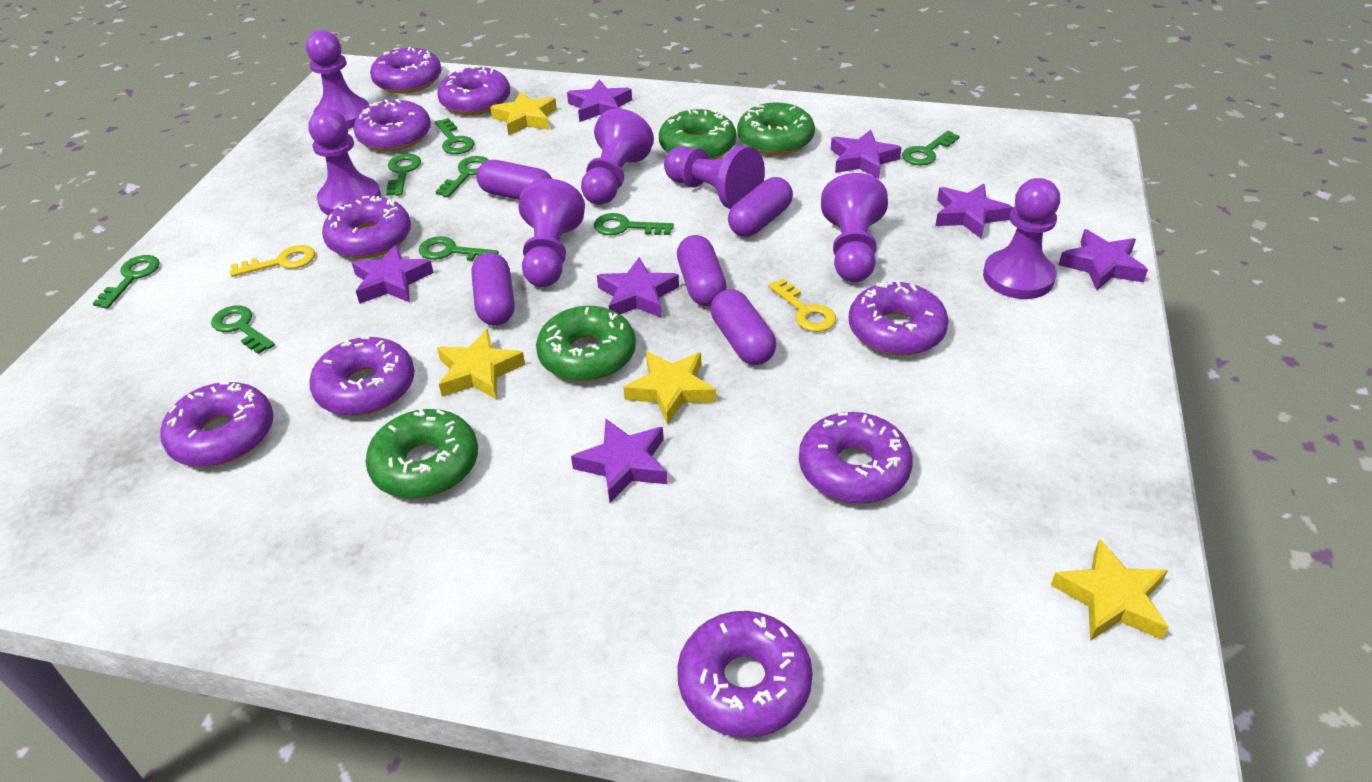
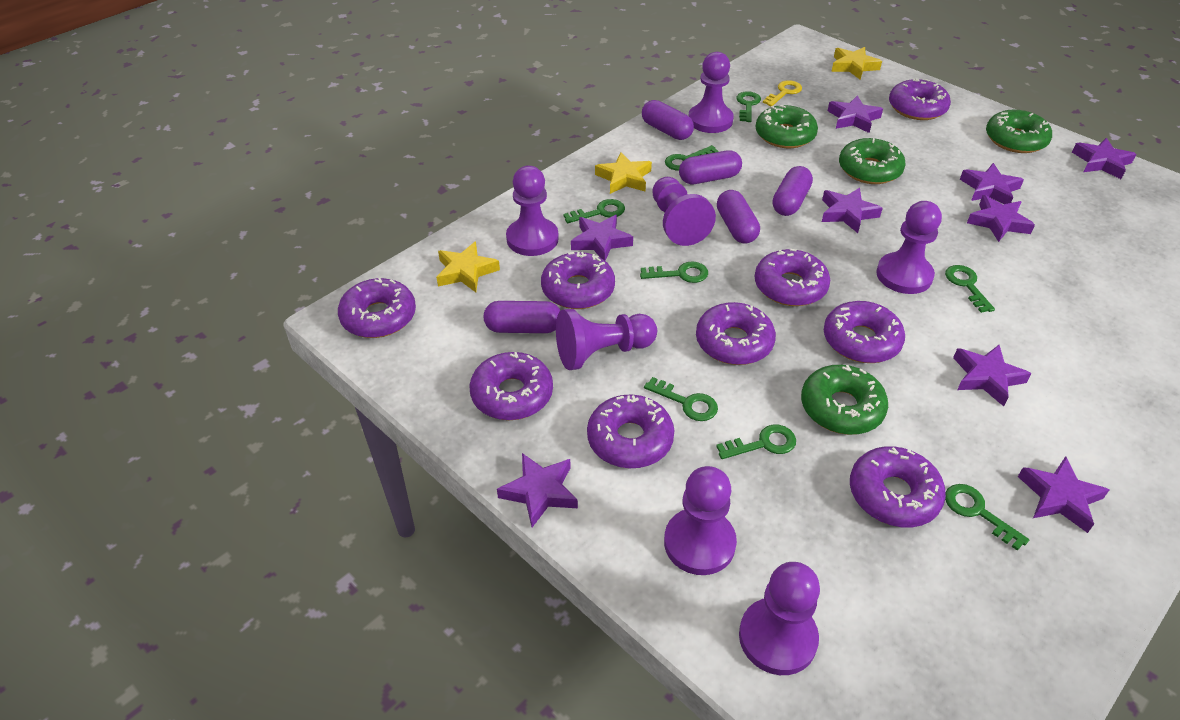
purple star: [351,244,434,304] [567,79,632,122] [571,419,668,503] [597,257,679,318] [831,130,902,179] [935,184,1013,239] [1059,229,1148,290] = 7 -> [497,453,578,527] [571,215,633,261] [822,188,883,233] [828,96,883,133] [953,345,1032,406] [960,163,1024,204] [967,195,1035,242] [1018,456,1110,533] [1072,138,1136,179] = 9
yellow key: [230,245,315,277] [768,279,836,332] = 2 -> [763,80,802,106] = 1
yellow star: [437,329,525,400] [490,91,557,136] [623,351,716,425] [1051,539,1169,641] = 4 -> [436,241,500,292] [595,152,652,194] [831,47,882,80] = 3

